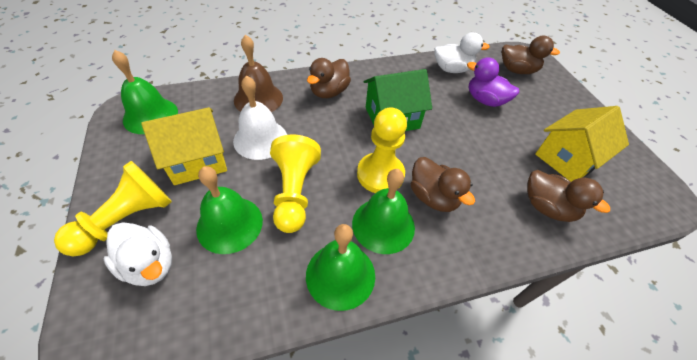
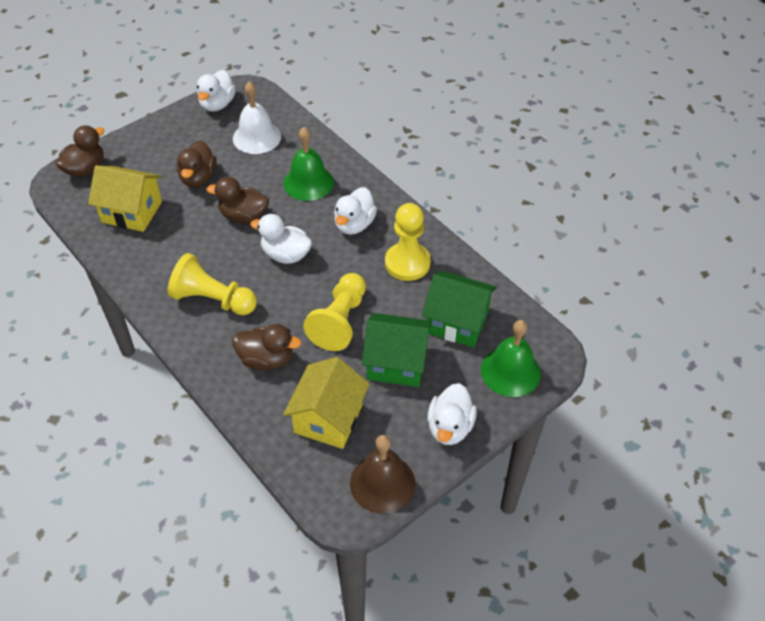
green bell: [112,50,178,134] [196,166,263,254] [306,224,375,311] [352,169,415,254] = 4 -> [283,127,334,201] [481,320,541,397] = 2
green house: [364,69,432,131] = 1 -> [362,313,432,387] [422,271,497,348] = 2
purple duck: [467,57,519,107] = 1 -> none = 0
white duck: [104,222,172,286] [434,32,490,73] = 2 -> [197,70,236,112] [250,214,312,264] [334,187,377,235] [427,383,477,445] = 4

